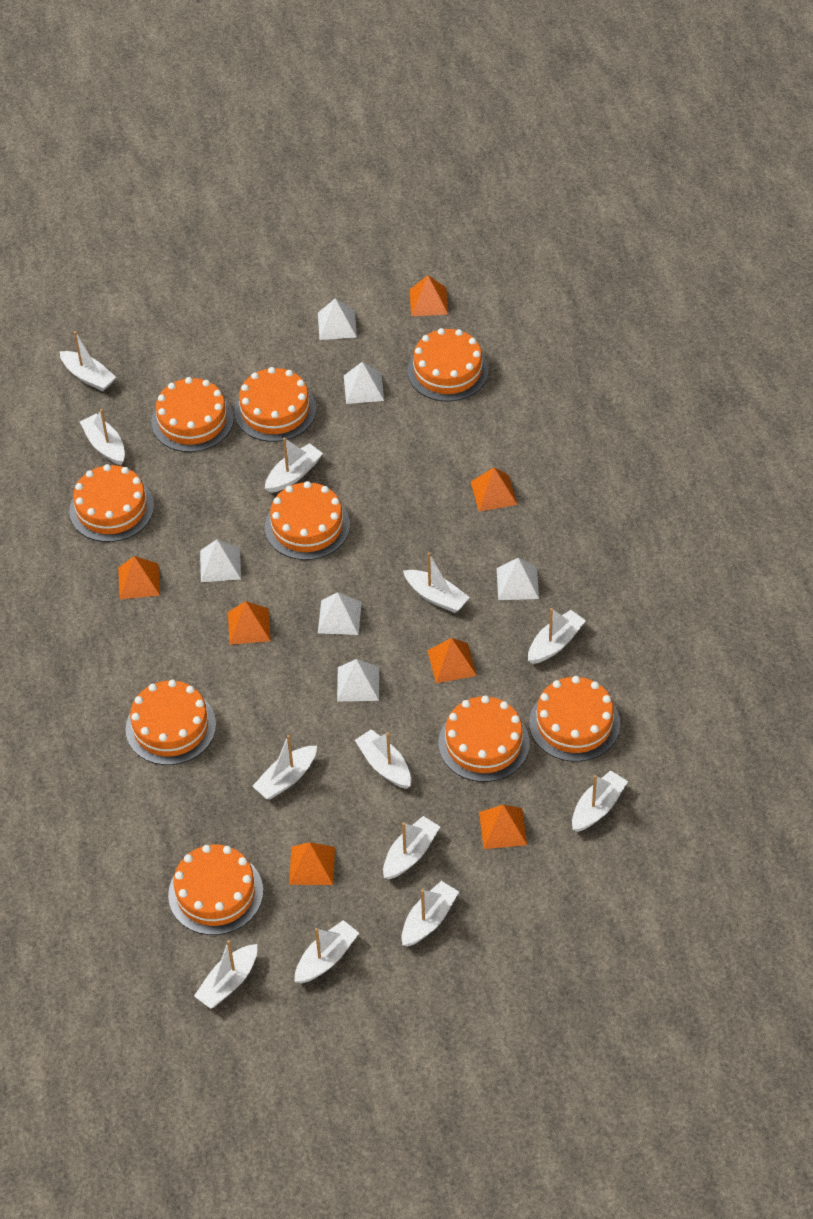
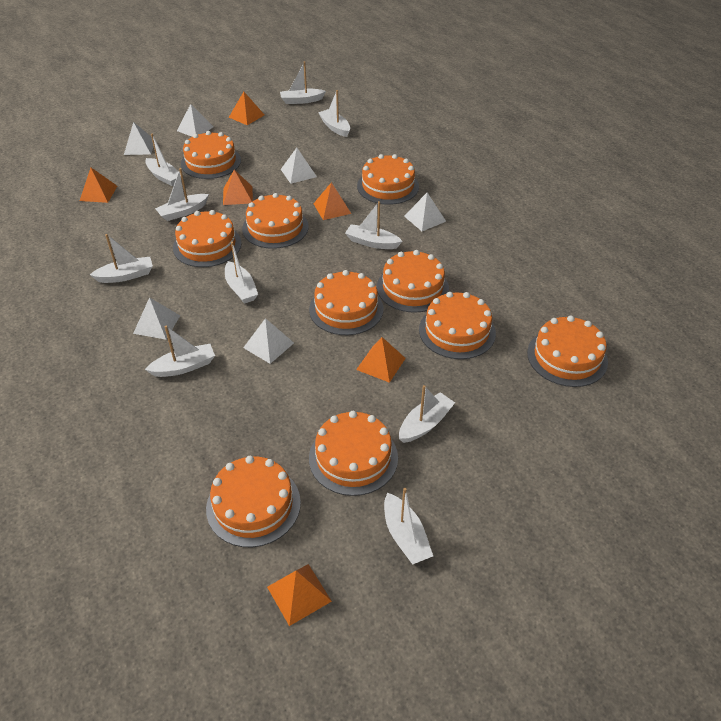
orange cake: [69,464,154,542] [125,680,216,765] [151,377,234,452] [168,845,263,935] [234,367,316,442] [265,481,350,560] [407,328,489,401] [438,695,530,782] [529,676,620,762] = 9 -> [173,210,242,267] [181,131,241,179] [206,456,301,547] [242,193,309,249] [309,270,383,335] [309,411,398,496] [357,154,419,205] [377,250,449,313] [419,292,496,359] [527,316,608,387] = 10
orange pyramid: [118,556,160,599] [228,601,271,645] [289,842,335,885] [409,275,448,316] [427,638,477,683] [471,467,518,512] [479,805,527,849] = 7 -> [80,168,117,203] [223,170,253,205] [229,92,264,125] [267,564,332,626] [314,182,351,220] [356,337,406,383] = 6
white boat: [60,331,116,391] [80,409,125,465] [194,940,257,1009] [252,735,317,799] [265,437,323,493] [294,920,359,983] [355,729,411,789] [383,816,440,879] [402,881,459,947] [403,552,470,613] [528,608,586,664] [572,770,628,832] = 12 -> [90,234,153,283] [145,134,181,186] [145,326,215,377] [155,168,209,221] [225,242,258,304] [280,61,326,104] [318,90,350,137] [345,201,402,249] [384,488,433,565] [399,385,455,443] = 10

